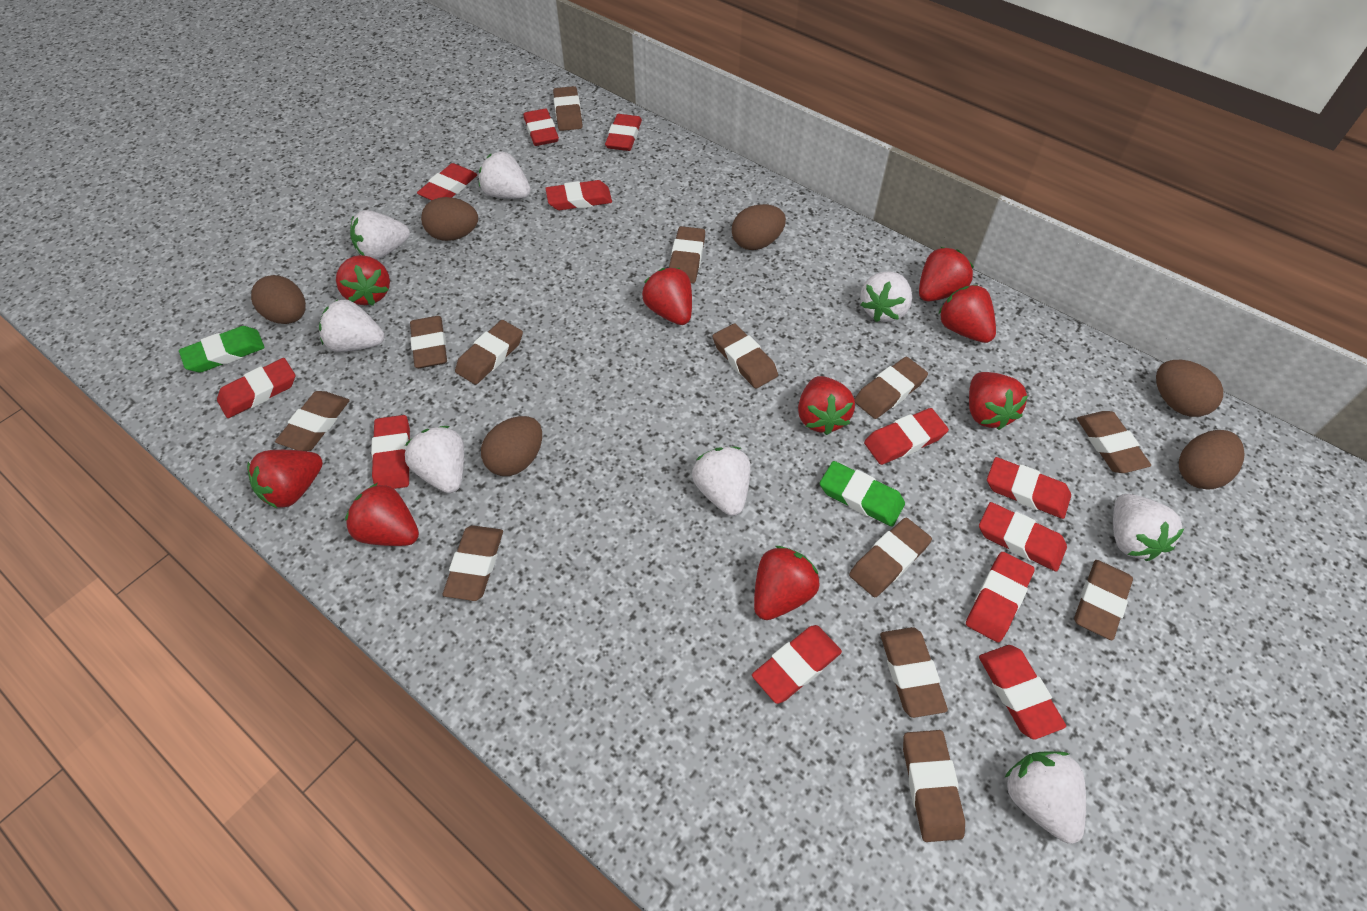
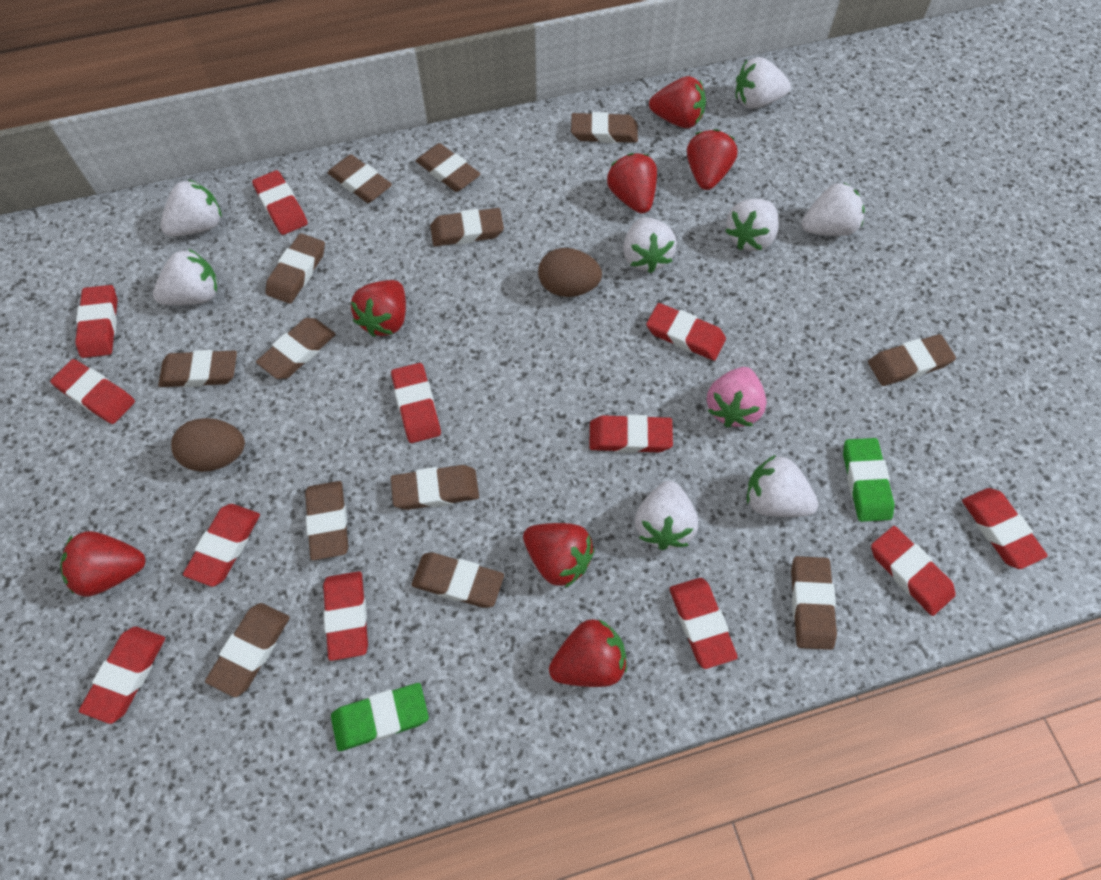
brown egg: [251,275,306,324] [421,197,478,241] [481,416,542,476] [732,204,786,250] [1156,360,1223,417] [1179,430,1245,490] = 6 -> [171,418,245,472] [538,248,602,297] = 2
pink strawberry: none = 0 -> [707,367,767,427] = 1
red strawberry: [247,450,323,509] [336,255,390,306] [345,483,419,546] [642,268,692,325] [754,546,819,620] [798,376,855,435] [919,247,974,301] [938,285,996,343] [969,372,1028,430] = 9 -> [60,531,146,597] [351,280,406,337] [523,523,594,588] [549,619,627,687] [607,153,657,214] [649,76,706,128] [687,129,737,190] = 7

